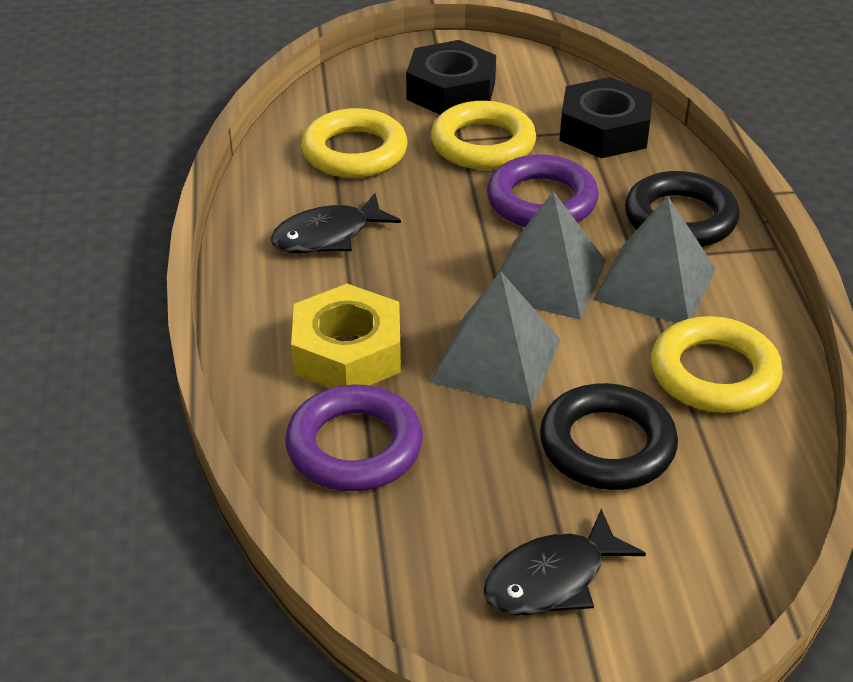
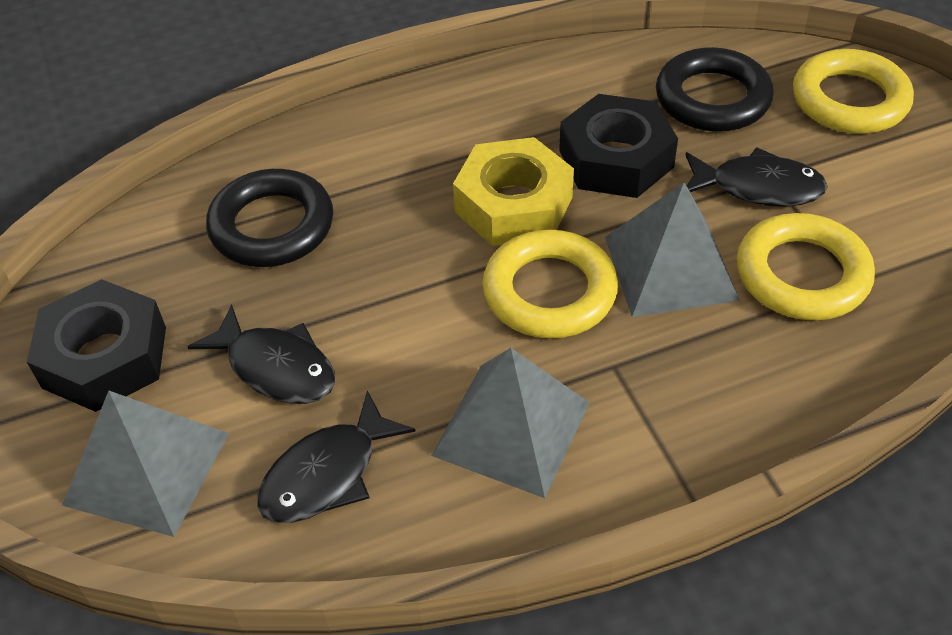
black fish: [270,193,401,253] [483,509,646,615] = 2 -> [188,304,335,404] [257,391,416,523] [686,147,828,206] = 3
purple ring: [285,384,423,491] [487,154,599,227] = 2 -> none = 0

